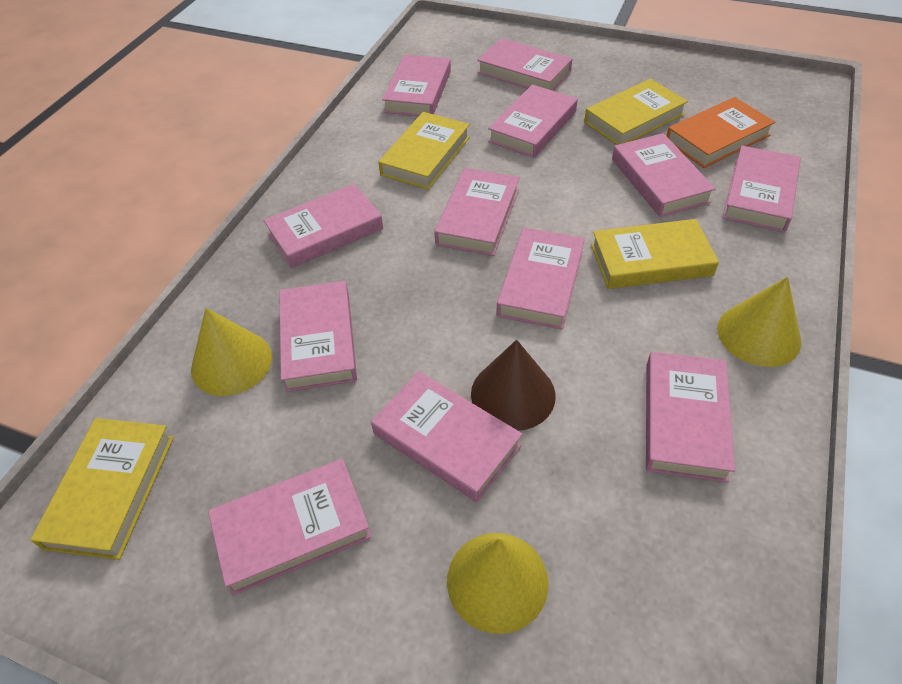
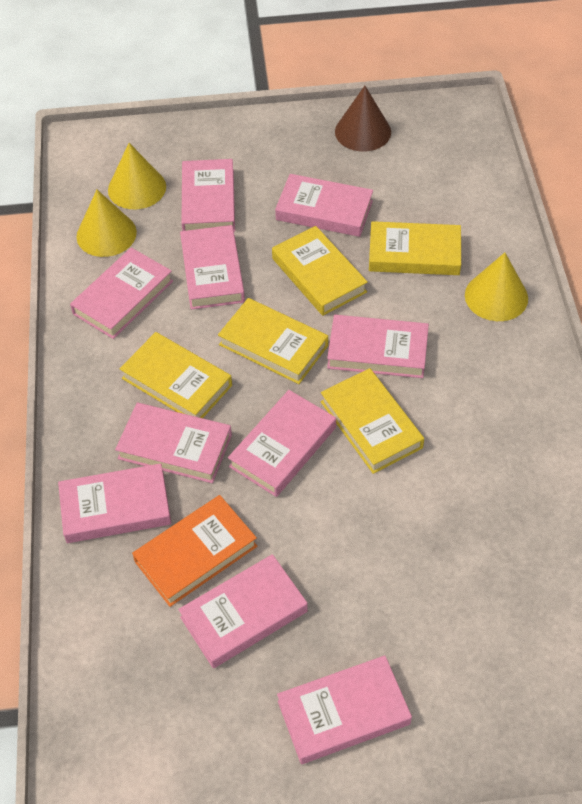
pink book: [208,459,372,595] [264,184,383,268] [279,281,357,392] [371,371,523,502] [382,55,451,116] [434,168,520,256] [477,38,572,91] [488,84,577,158] [496,227,585,330] [612,133,716,217] [646,352,735,483] [722,146,801,232] = 12 -> [58,463,171,543] [70,248,173,339] [115,403,232,483] [178,554,308,668] [180,225,245,310] [181,159,235,232] [228,390,336,497] [275,174,373,237] [277,655,412,764] [327,315,429,378] = 10
yellow book: [30,418,174,560] [378,112,470,190] [584,79,688,145] [591,219,719,289] = 4 -> [120,332,232,418] [218,298,328,384] [272,226,368,316] [321,368,424,474] [369,221,461,275] = 5

